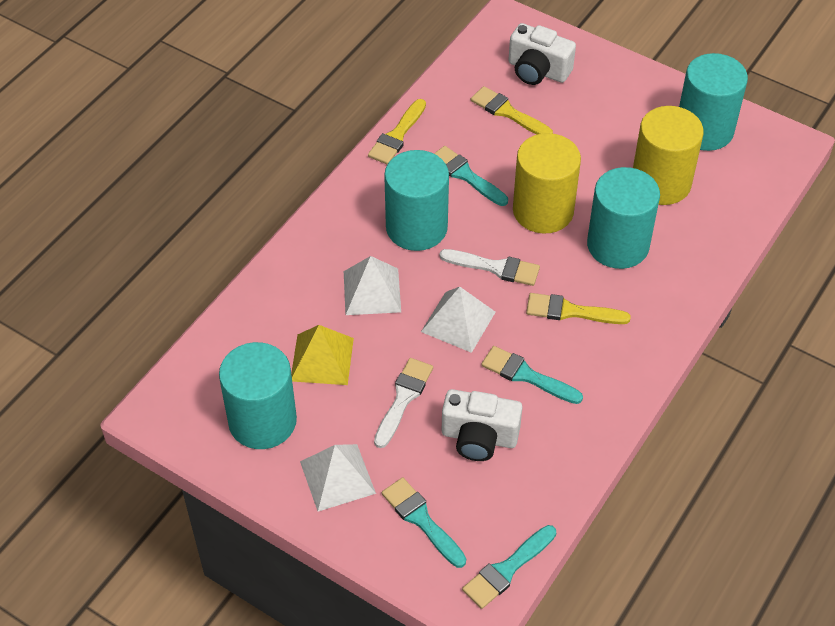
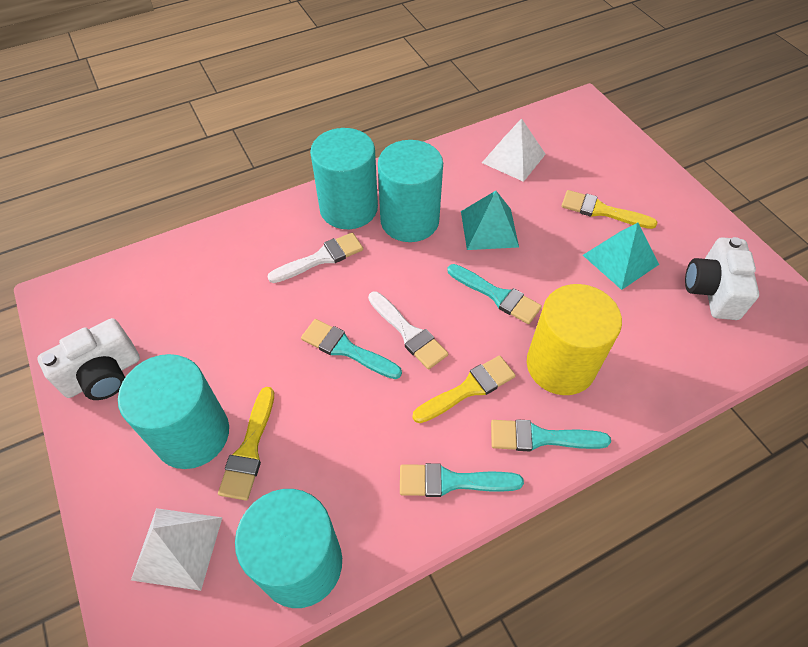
turquoise pyramid: none = 0 -> [461,191,519,250] [583,223,659,290] = 2
white pyramid: [300,444,376,511] [344,256,401,315] [421,287,496,353] = 3 -> [131,508,223,591] [482,118,546,182] = 2
yellow cylinder: [513,133,581,234] [633,106,704,205] = 2 -> [527,284,622,395] = 1
yellow pyramid: [291,325,354,385] = 1 -> none = 0

